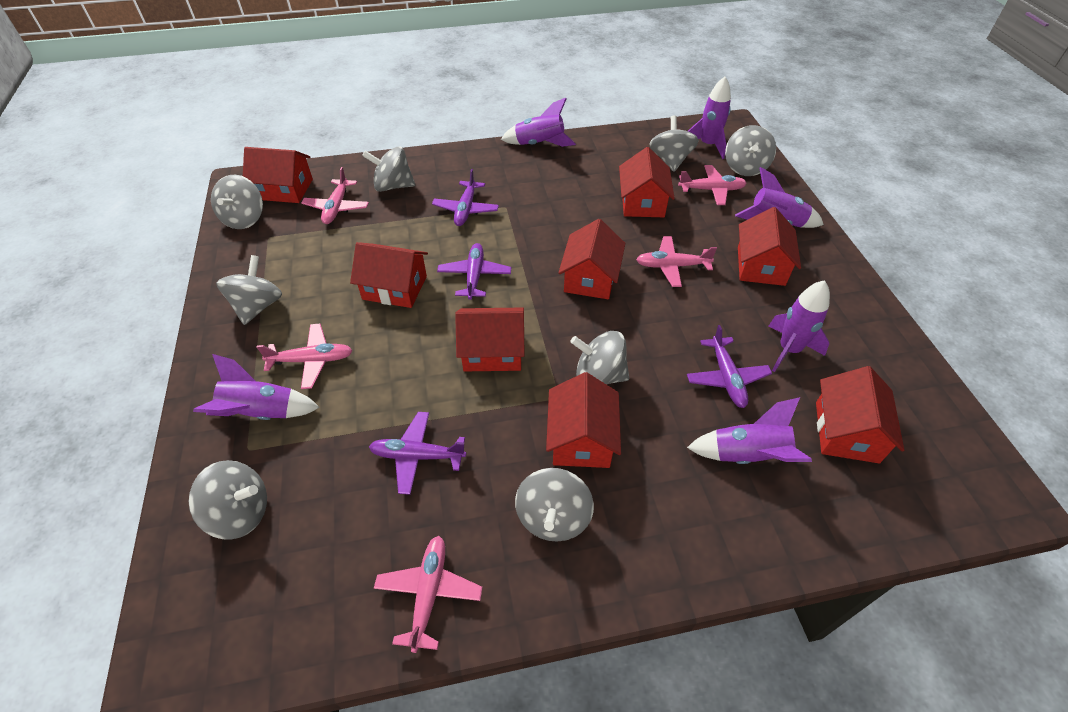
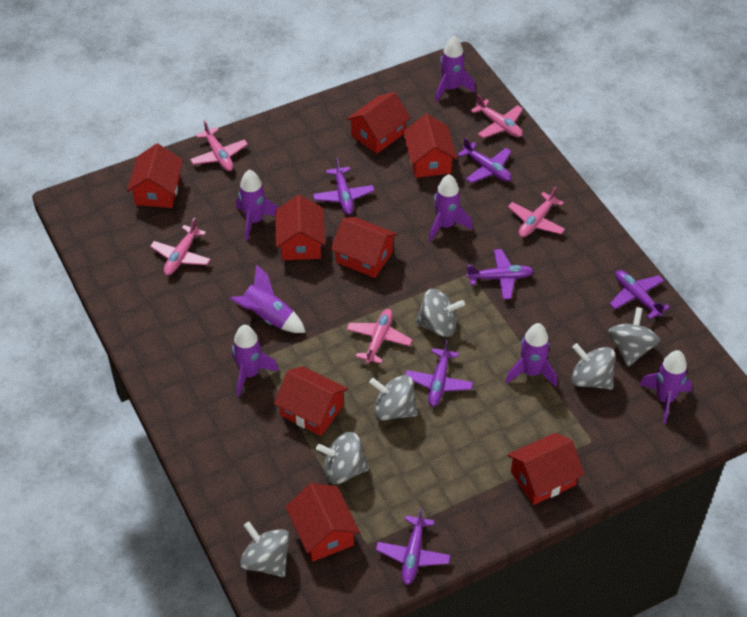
grey spinning top: [189,460,267,540] [211,175,263,229] [216,255,282,325] [362,146,415,192] [515,468,594,542] [570,331,629,384] [649,115,699,172] [725,125,776,176] = 8 -> [240,522,290,577] [316,432,369,484] [369,375,418,421] [415,289,465,337] [571,343,615,390] [608,307,660,366] = 6
purple plane: [369,412,466,495] [432,169,499,226] [437,243,511,300] [687,325,772,408] = 4 -> [313,158,375,215] [376,508,451,585] [405,340,473,407] [457,138,512,183] [466,249,534,300] [610,270,670,319] = 6
purple rocket: [193,354,320,420] [501,98,576,147] [687,397,812,464] [688,77,731,159] [735,167,824,228] [769,280,830,372] = 6 -> [230,264,306,333] [232,325,279,397] [236,169,278,241] [429,174,473,242] [435,36,476,102] [505,323,557,387] [640,350,692,424] = 7

